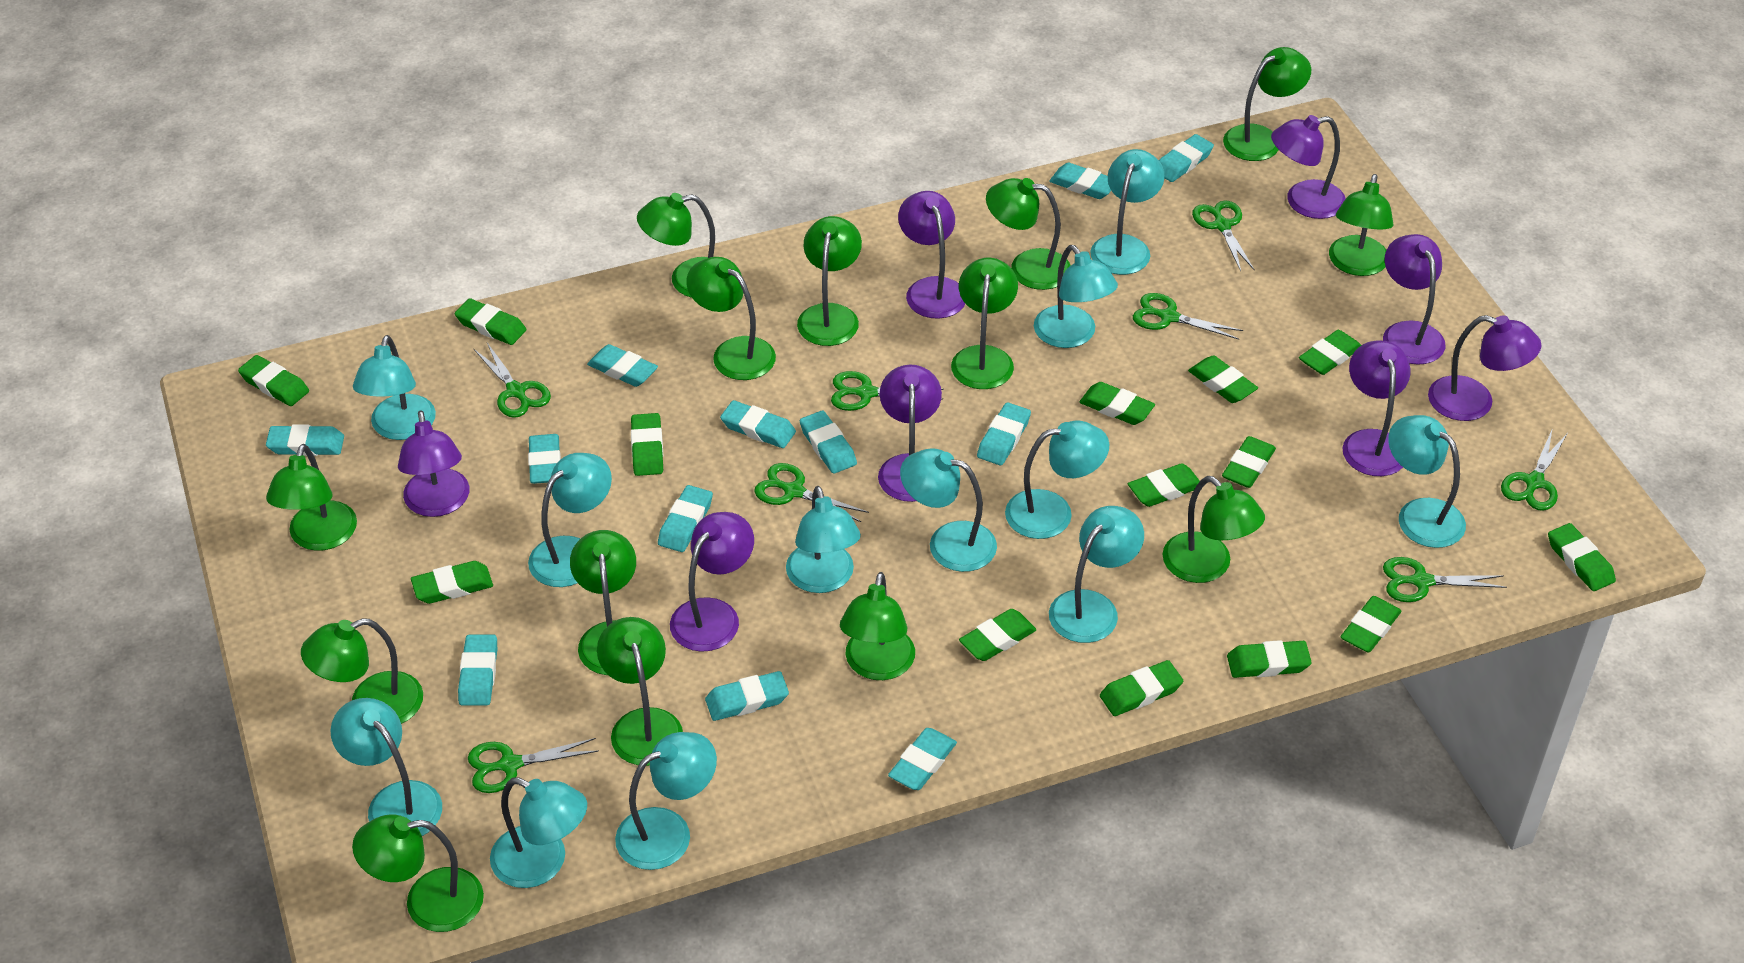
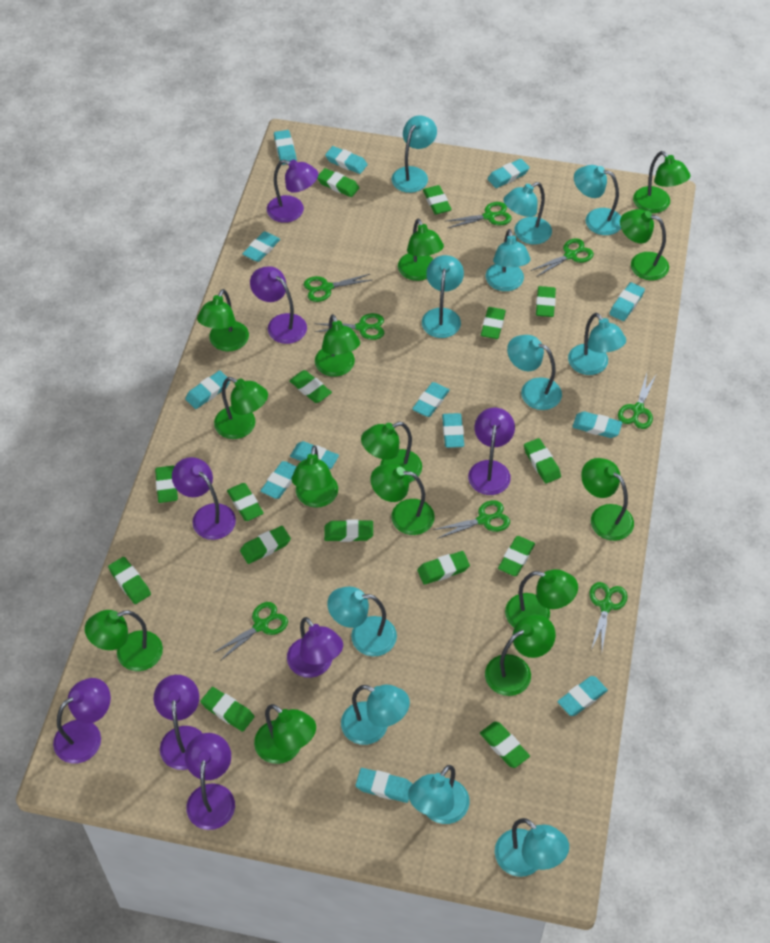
green eraser: [238,355,309,406] [411,561,493,604] [455,298,526,345] [631,413,663,476] [959,609,1037,661] [1080,382,1155,425] [1100,660,1183,716] [1128,463,1200,507] [1188,355,1258,403] [1222,436,1276,488] [1227,640,1312,678] [1299,330,1361,375] [1340,596,1401,653] [1548,523,1616,591] = 14 -> [108,557,151,604] [155,466,178,503] [201,687,254,732] [227,483,264,521] [240,526,291,564] [289,370,332,403] [317,168,359,197] [324,519,373,542] [417,551,470,585] [423,185,452,215] [480,722,530,768] [481,307,506,339] [498,536,535,576] [524,438,561,483] [536,286,556,317] = 15
turquoise eraser: [266,424,344,456] [458,635,497,706] [528,434,561,484] [587,344,658,387] [658,485,713,552] [705,671,789,721] [720,400,796,448] [800,411,857,474] [888,728,957,790] [977,402,1031,465] [1049,163,1111,199] [1159,134,1214,182] = 12 -> [185,371,230,409] [242,231,280,262] [260,461,297,499] [274,130,297,165] [290,441,339,469] [325,146,368,174] [356,768,412,803] [412,382,450,417] [442,413,464,448] [487,159,530,188] [557,676,608,716] [572,411,622,438] [609,282,645,321] = 13
turquoise lamp: [330,698,442,836] [353,335,436,440] [490,777,587,888] [528,453,612,587] [615,732,717,870] [786,486,861,593] [900,449,997,572] [1005,421,1109,539] [1034,245,1118,348] [1049,506,1144,643] [1090,149,1165,275] [1388,415,1466,548] = 12 -> [327,586,397,656] [341,685,410,745] [391,115,437,193] [408,765,470,824] [422,255,464,338] [486,229,531,291] [495,818,569,877] [503,182,552,245] [507,335,562,410] [568,313,626,375] [574,165,621,235] = 11

